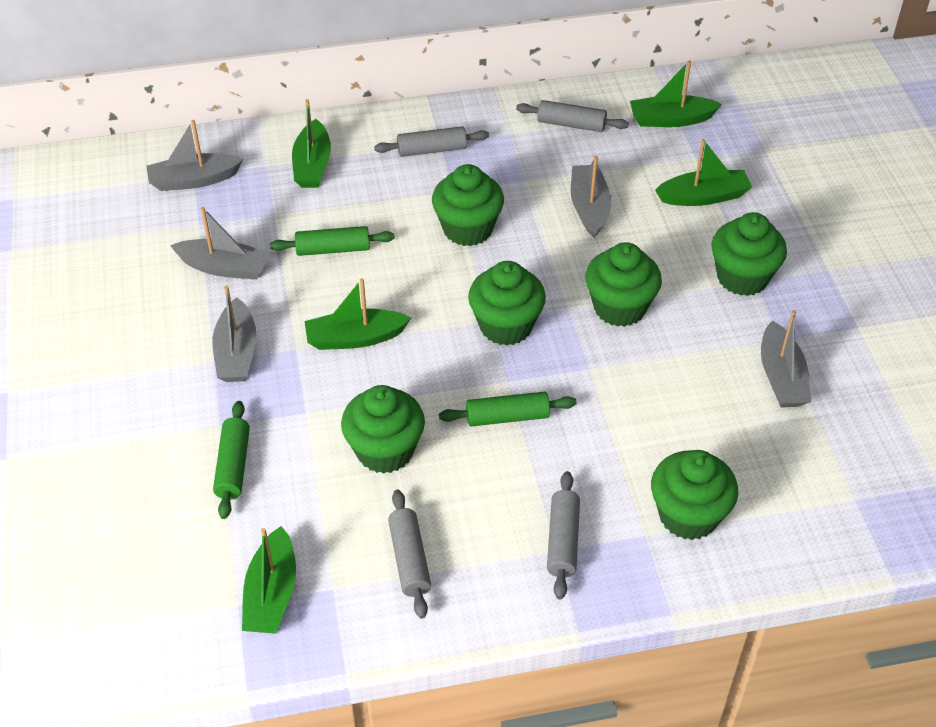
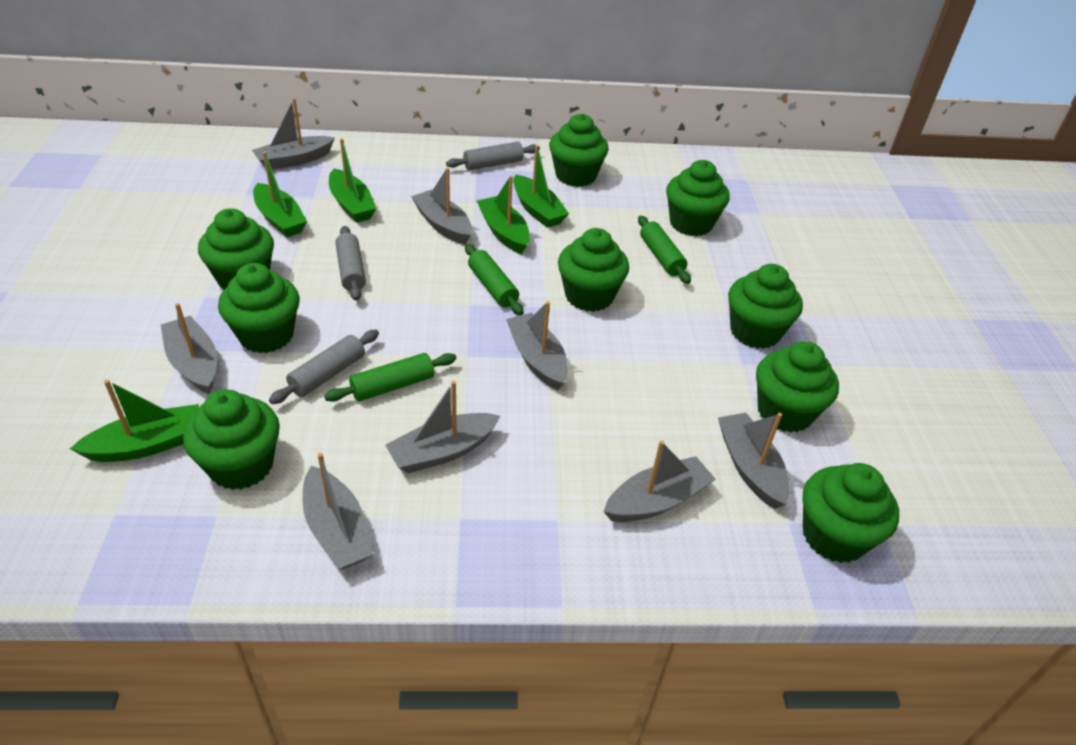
green cupcake: [341,385,425,474] [432,164,504,246] [468,261,546,346] [585,242,662,327] [651,450,738,540] [711,212,787,296] = 6 -> [183,390,280,490] [198,208,274,290] [218,263,300,353] [549,114,609,187] [558,228,629,312] [666,160,730,236] [728,264,803,349] [756,341,839,433] [803,463,899,563] = 9
grey boat: [147,120,243,191] [170,207,270,280] [212,286,256,382] [571,156,611,238] [761,310,811,408] = 5 -> [161,303,217,394] [252,98,335,170] [302,453,374,570] [385,381,500,473] [411,167,472,245] [506,301,568,390] [603,440,716,522] [718,413,790,509] = 8
grey rolling pin: [374,126,489,157] [388,490,431,619] [516,100,629,132] [547,471,580,599] = 4 -> [269,330,379,404] [335,226,366,301] [446,142,540,170] = 3

